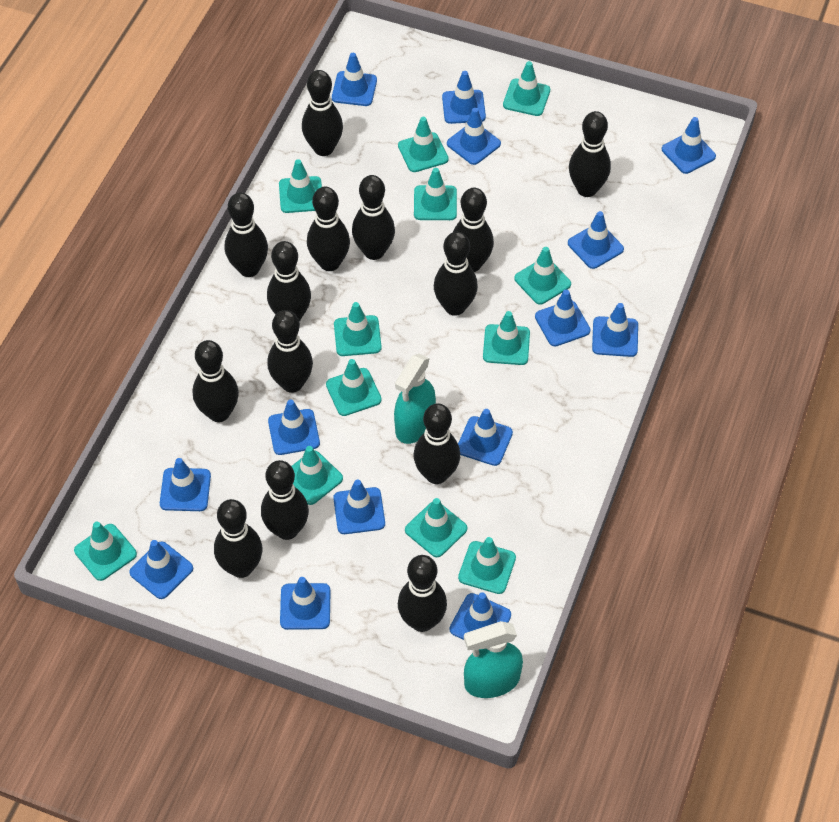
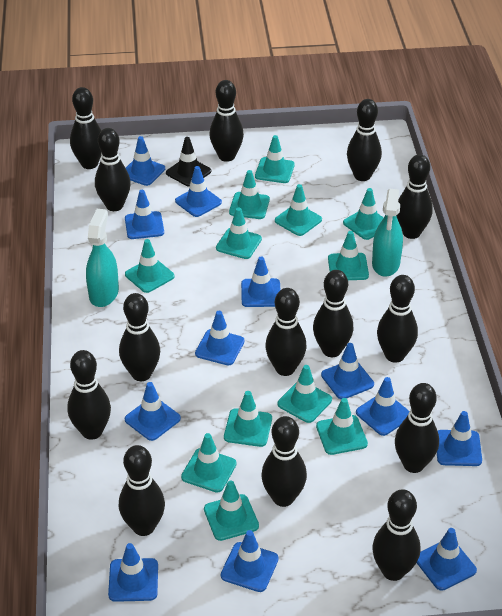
black traffic cone: none = 0 -> [166,137,211,187] = 1
blue traffic cone: [129,540,193,599] [160,458,211,511] [268,400,320,455] [280,577,330,630] [332,53,377,106] [333,480,385,534] [442,71,486,124] [447,108,501,165] [450,592,511,640] [458,409,513,466] [535,290,591,347] [568,211,624,269] [592,303,638,357] [662,117,716,174] = 14 -> [108,543,158,602] [125,190,164,239] [125,382,181,441] [126,136,165,186] [175,166,222,217] [195,311,244,366] [221,530,279,592] [241,257,280,307] [321,343,374,399] [356,377,410,436] [417,528,477,591] [437,411,482,466] = 12

